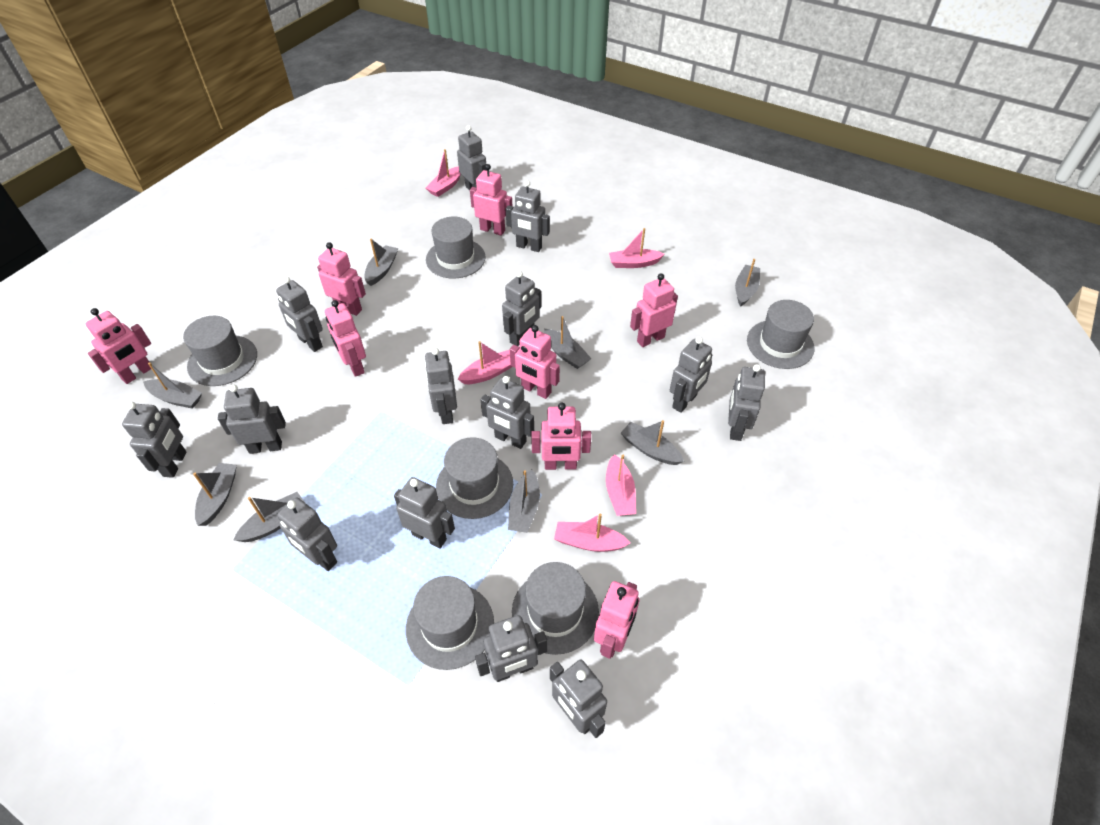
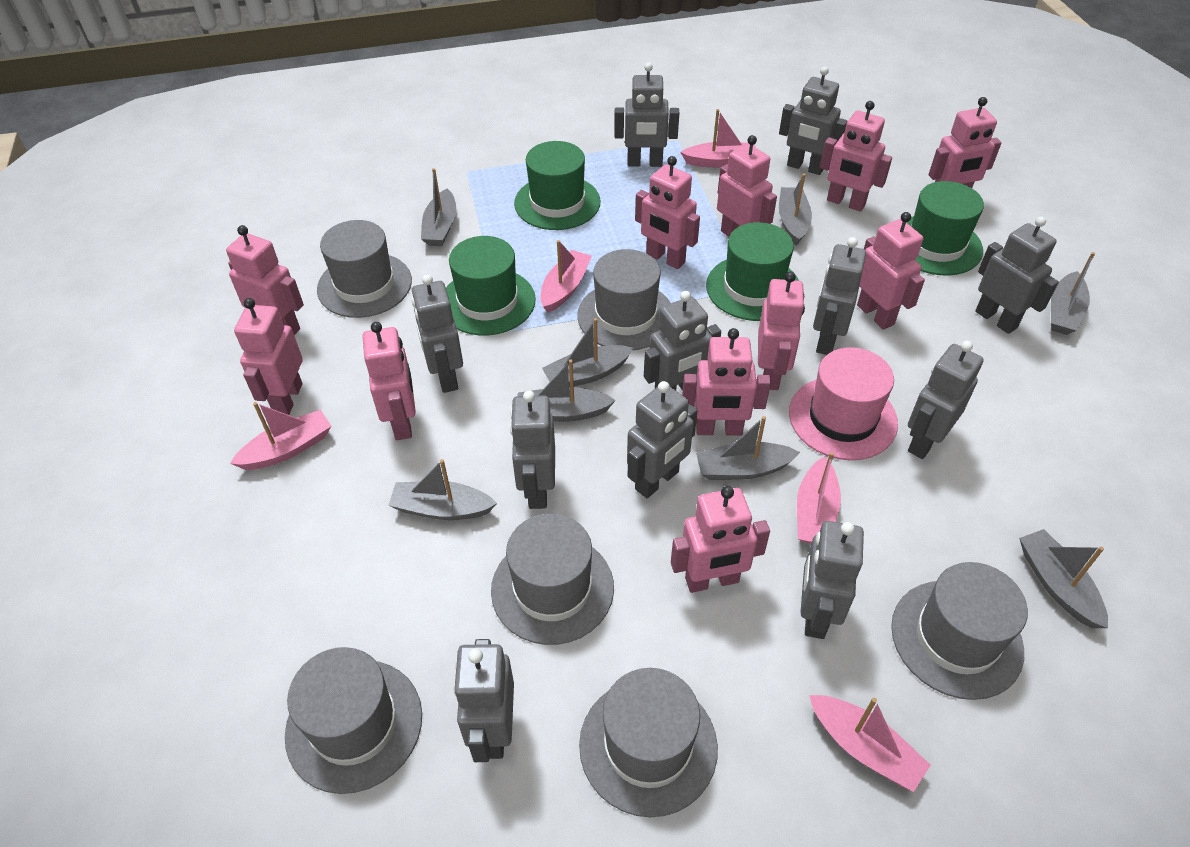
green hat: none = 0 -> [446,236,536,335] [514,141,601,230] [706,222,799,321] [906,181,984,275] = 4
grey robot: [122,402,186,478] [218,385,286,454] [276,277,323,352] [277,497,337,571] [394,477,455,549] [424,348,457,424] [457,125,487,191] [475,615,547,682] [481,376,534,449] [502,271,541,346] [505,180,550,252] [550,659,607,738] [670,337,712,413] [728,364,765,441] = 14 -> [412,275,463,393] [453,639,514,762] [510,391,555,509] [614,63,679,167] [627,381,698,498] [644,291,721,391] [779,66,848,175] [800,521,864,639] [813,237,866,355] [908,341,984,459] [975,216,1059,334] = 11
pink hat: none = 0 -> [789,347,898,460] = 1
pink robot: [85,308,151,384] [317,242,366,316] [325,300,366,377] [470,164,512,236] [510,325,560,399] [531,403,591,470] [594,581,640,659] [630,273,678,347] = 8 -> [226,225,304,335] [234,298,303,415] [363,322,416,440] [635,156,700,269] [671,486,770,593] [682,328,771,436] [717,135,777,237] [758,272,805,390] [820,101,892,212] [857,212,925,330] [929,97,1001,188] = 11

